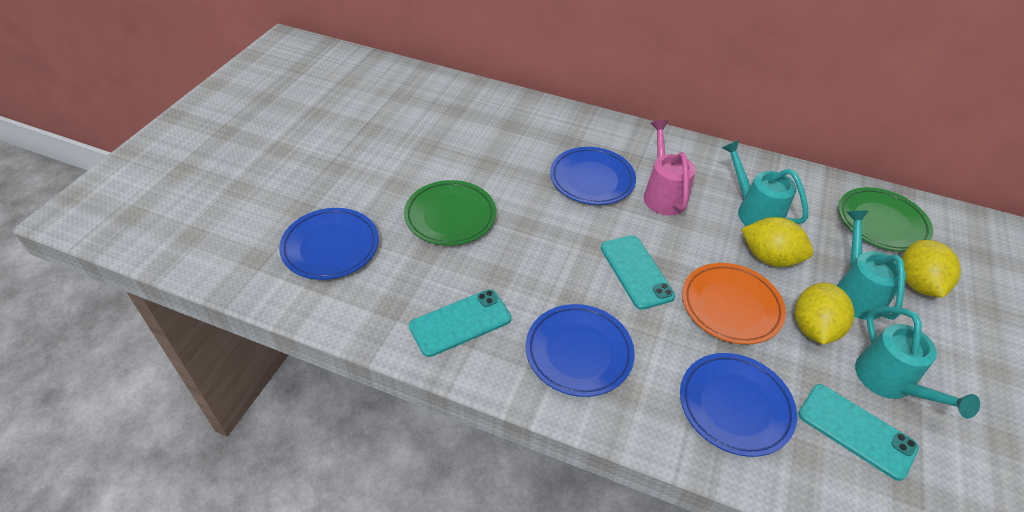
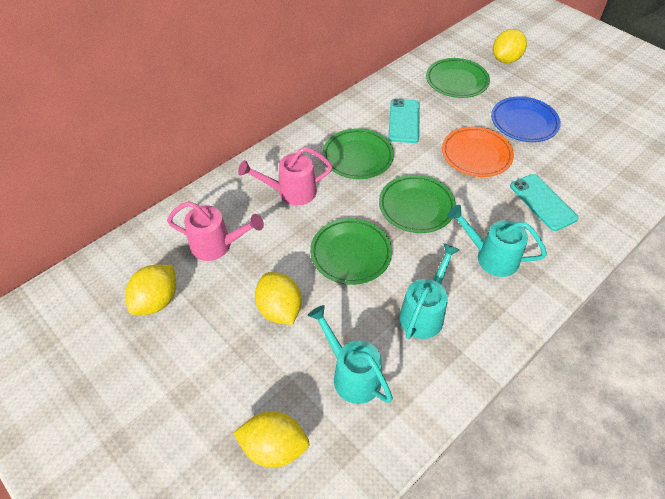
blue plate: [279,208,379,280] [526,304,635,397] [550,147,636,205] [680,353,797,457] = 4 -> [491,96,561,142] = 1
green plate: [404,180,496,246] [838,187,933,252] = 2 -> [310,218,392,285] [323,128,394,179] [379,175,456,233] [426,58,490,98] = 4
pink watering can: [644,120,695,215] = 1 -> [167,201,264,261] [238,147,333,206] = 2
turquoise phone: [409,289,512,357] [601,235,675,310] [798,384,919,481] = 3 -> [388,99,420,143] [510,174,578,231] = 2
yellow lemon: [741,217,813,267] [795,283,855,345] [902,240,961,298] = 3 -> [125,264,176,315] [233,411,310,468] [255,272,302,325] [493,29,527,63] = 4

